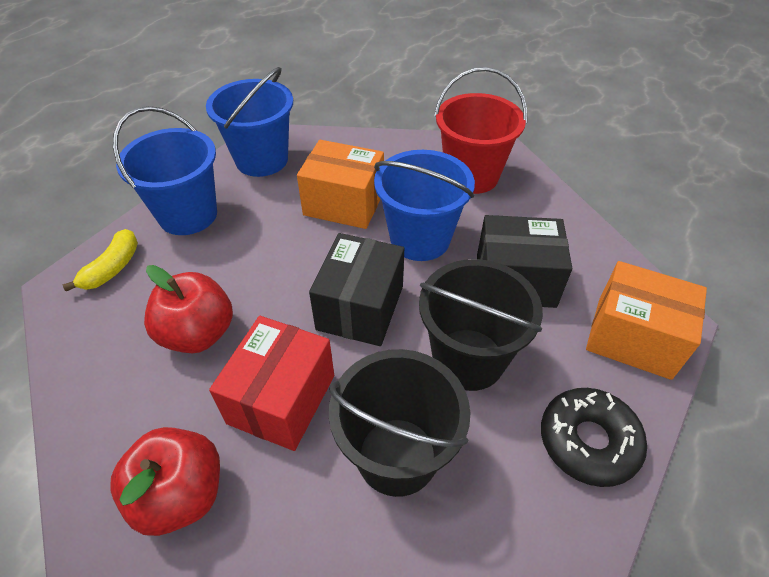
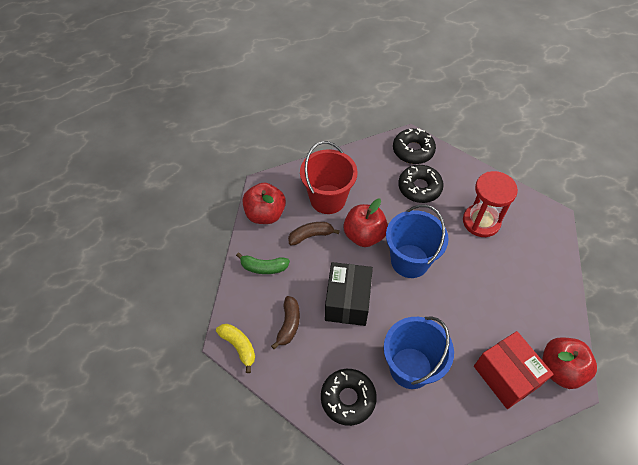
black box: [309,233,404,346] [477,215,572,308] = 2 -> [325,262,373,326] = 1
black bucket: [329,349,470,497] [419,259,543,391] = 2 -> none = 0
black donut: [541,388,647,487] = 1 -> [321,369,377,426] [393,128,436,164] [398,165,444,203] = 3
blue bucket: [113,106,217,235] [206,67,293,177] [374,150,475,261] = 3 -> [384,316,454,389] [386,205,449,278] = 2
brown banana: none = 0 -> [271,296,300,349] [288,222,340,245] = 2
green banana: none = 0 -> [236,253,290,274] = 1
orange box: [297,140,384,229] [586,261,707,380] = 2 -> none = 0
red apple: [110,427,220,536] [144,265,233,353] = 2 -> [243,183,286,224] [343,199,388,247] [542,338,597,389] = 3
red hourglass: none = 0 -> [463,171,518,237] = 1

